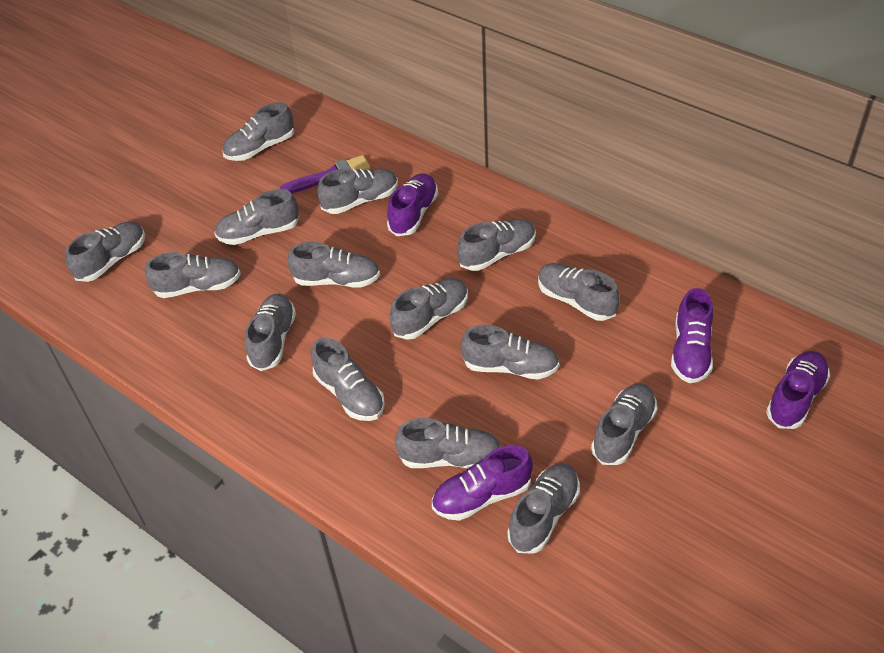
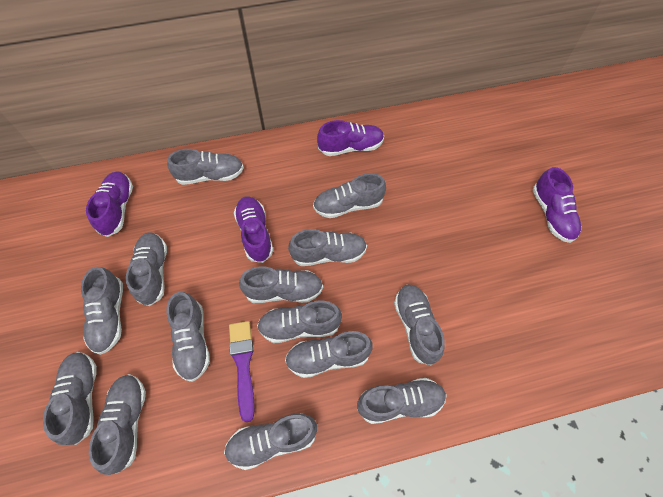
grey shoe: [65,222,145,282] [145,252,241,298] [215,189,299,245] [223,102,294,161] [245,294,296,371] [288,241,380,288] [311,337,385,421] [317,168,398,214] [390,278,468,340] [395,418,501,469] [457,219,536,271] [461,325,559,380] [507,463,580,554] [538,263,620,321] [591,383,657,465] = 15 -> [43,352,97,445] [81,267,123,355] [89,374,146,475] [126,232,167,306] [166,292,210,382] [167,149,244,185] [224,413,317,470] [239,266,323,303] [257,301,342,343] [285,331,373,378] [288,229,367,266] [313,173,386,218] [357,378,447,424] [394,284,445,365] = 14

